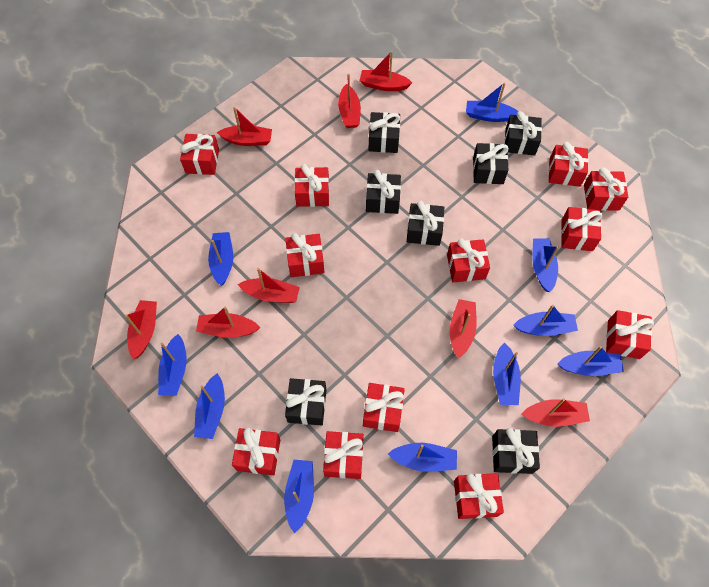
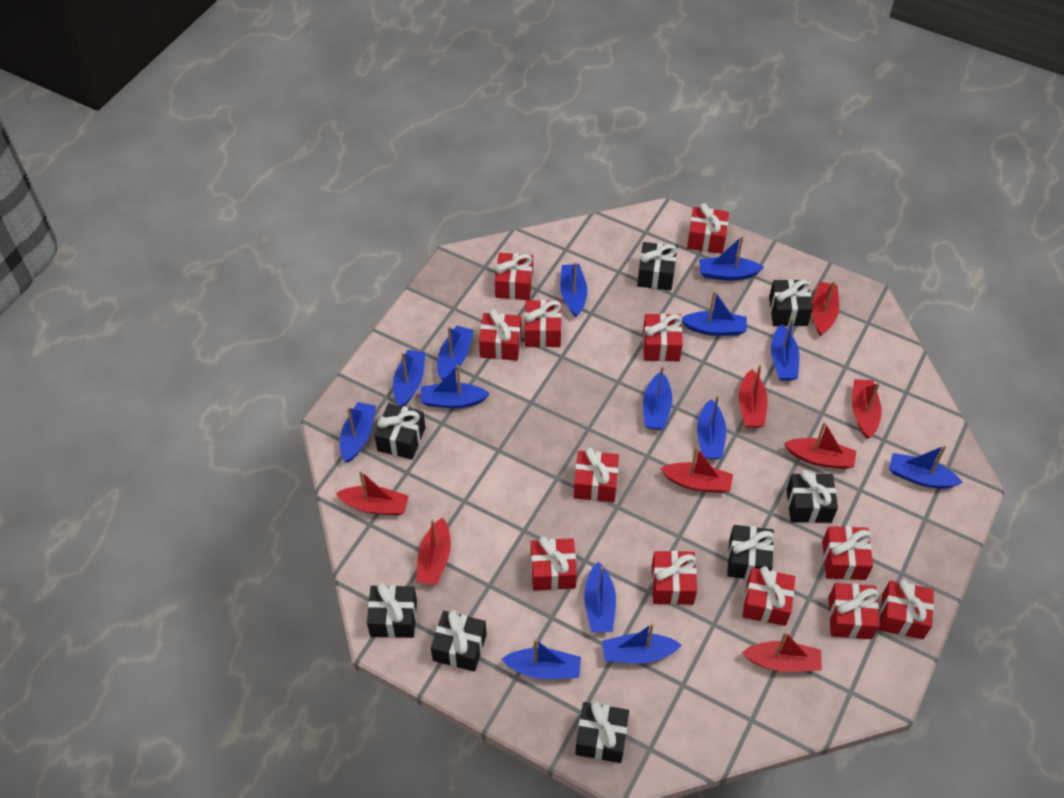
black gift: [285,378,326,425] [366,170,401,214] [368,112,400,153] [407,201,444,246] [473,143,509,184] [492,428,540,474] [504,111,542,156] = 7 -> [367,583,417,638] [375,403,425,460] [431,610,487,672] [575,701,629,763] [637,242,677,291] [727,525,775,580] [769,279,813,327] [786,470,838,523] = 8
blue boat: [158,334,187,396] [194,373,225,439] [208,232,233,286] [284,460,314,534] [388,443,457,472] [466,83,518,122] [493,342,521,405] [514,305,578,336] [532,238,559,292] [557,346,624,376] = 10 -> [340,402,376,463] [393,350,426,407] [420,365,490,408] [437,325,474,381] [501,639,581,679] [560,262,587,317] [584,562,616,632] [602,623,681,663] [643,366,672,430] [682,291,747,336] [697,395,726,459] [699,236,764,281] [771,318,799,380] [889,445,963,489] = 14

